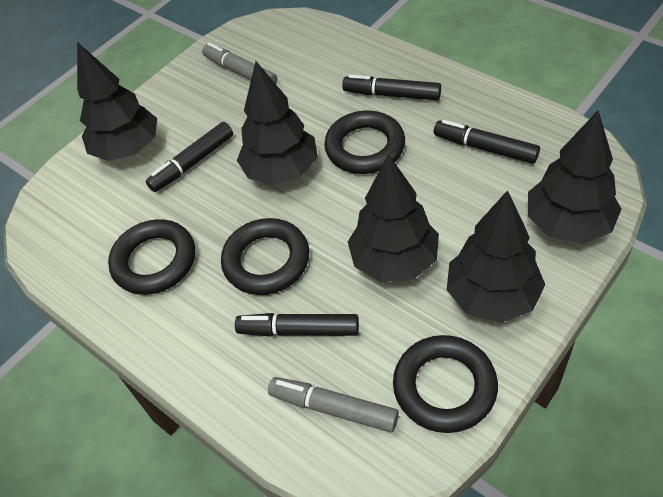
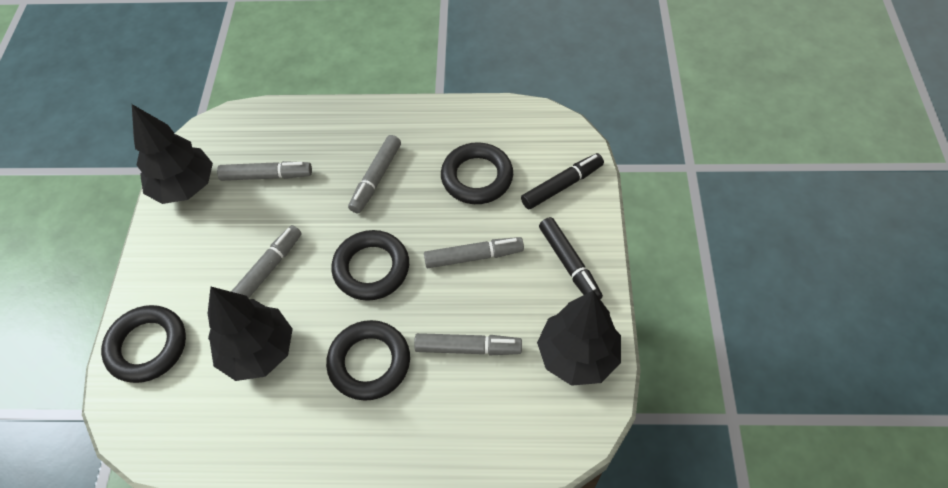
black marker: [146,122,233,192] [235,313,359,337] [342,75,441,101] [434,120,540,164] = 4 -> [521,153,604,209] [539,217,603,299] = 2
black tree: [77,42,157,161] [237,61,318,185] [348,154,439,282] [447,190,545,323] [528,111,621,244] = 5 -> [132,104,213,204] [208,287,293,381] [537,291,621,386] = 3
grey marker: [202,43,277,84] [268,377,399,433] = 2 -> [217,161,312,181] [231,225,302,299] [348,135,401,213] [414,333,522,355] [424,237,524,268] = 5

